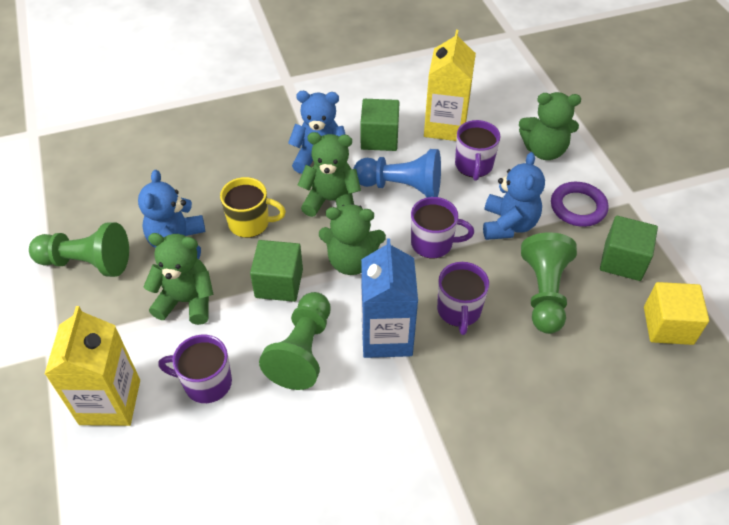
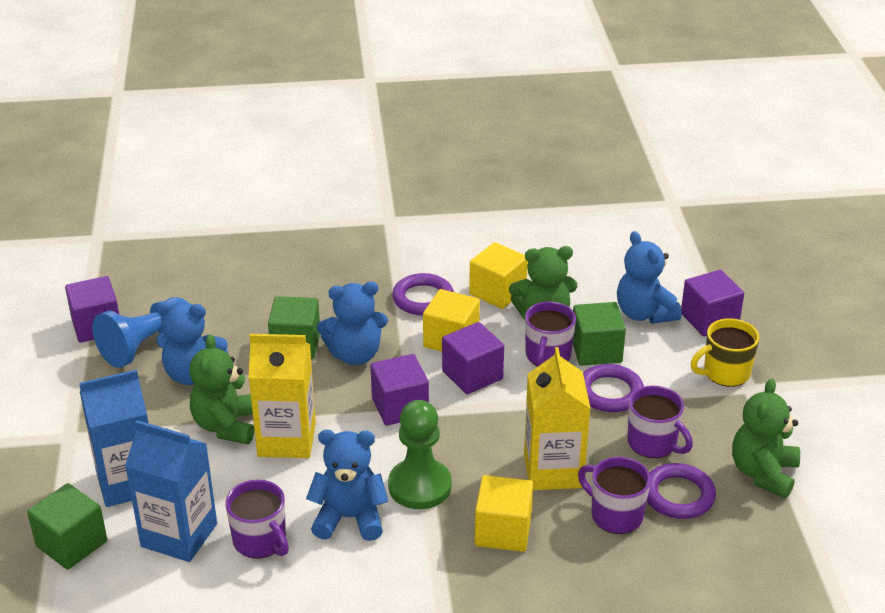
blue carton: [361,238,418,358] = 1 -> [79,370,149,507] [125,420,217,562] = 2
blue teddy bear: [138,170,205,259] [288,91,346,174] [483,152,545,240] = 3 -> [155,301,229,385] [306,430,388,541] [317,282,388,365] [617,231,682,324] = 4
green pawn: [29,222,129,277] [259,292,330,390] [521,232,577,334] = 3 -> [388,400,452,509] = 1
green teddy bear: [144,233,214,325] [298,132,361,217] [319,204,386,275] [519,92,581,160] = 4 -> [189,334,254,444] [509,246,577,319] [732,378,800,498] = 3
purple cube: none = 0 -> [65,276,119,343] [371,354,429,426] [442,322,504,394] [681,270,744,337] = 4
purple ring: [551,182,608,227] = 1 -> [392,273,454,315] [583,364,644,412] [647,463,716,519] = 3
yellow cube: [644,282,709,345] = 1 -> [423,289,480,352] [469,242,528,309] [475,475,533,552] = 3

